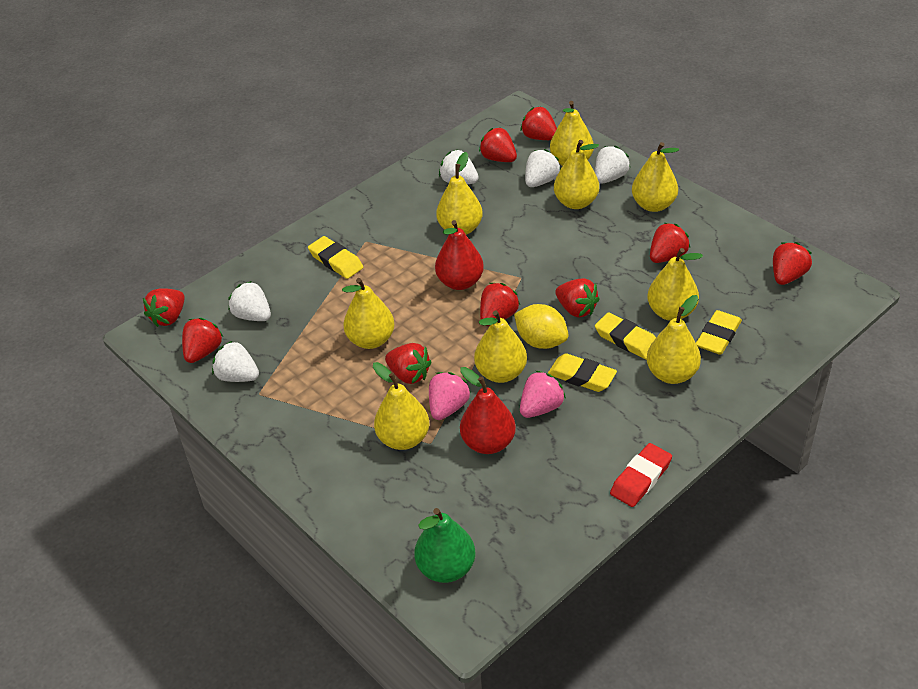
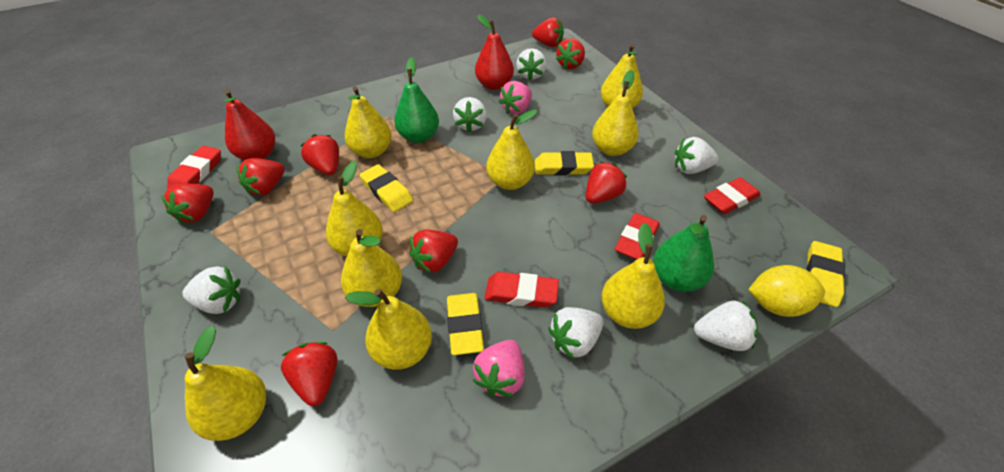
green pear: [414,508,475,583] = 1 -> [394,57,439,143] [653,215,714,292] = 2
red eraser: [610,443,672,507] = 1 -> [167,146,221,189] [484,272,559,308] [615,213,660,260] [704,177,761,214] = 4
red strawberry: [143,288,185,327] [182,318,223,363] [385,343,432,384] [479,127,517,162] [480,283,520,326] [520,106,557,140] [555,278,600,317] [650,223,690,263] [773,242,812,285] = 9 -> [161,184,214,224] [237,158,285,196] [281,342,338,406] [300,134,339,175] [409,229,458,273] [532,17,564,47] [556,38,585,69] [586,162,627,204] = 8
white strawberry: [212,341,259,382] [228,281,271,321] [439,149,479,184] [525,149,561,187] [595,146,631,184] = 5 -> [182,266,241,314] [453,97,487,132] [516,48,546,80] [548,307,604,359] [675,137,719,174] [694,300,758,351] = 6

